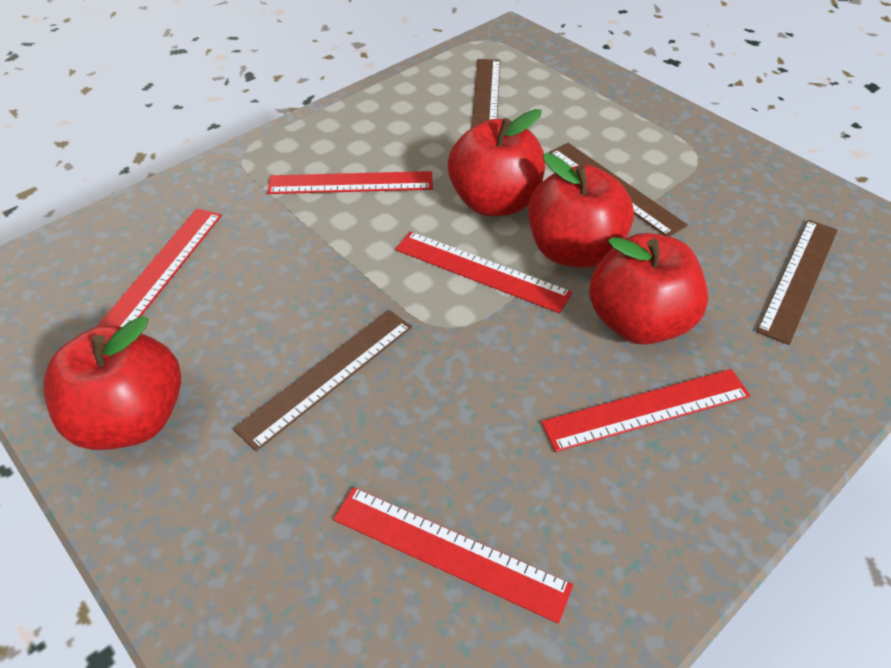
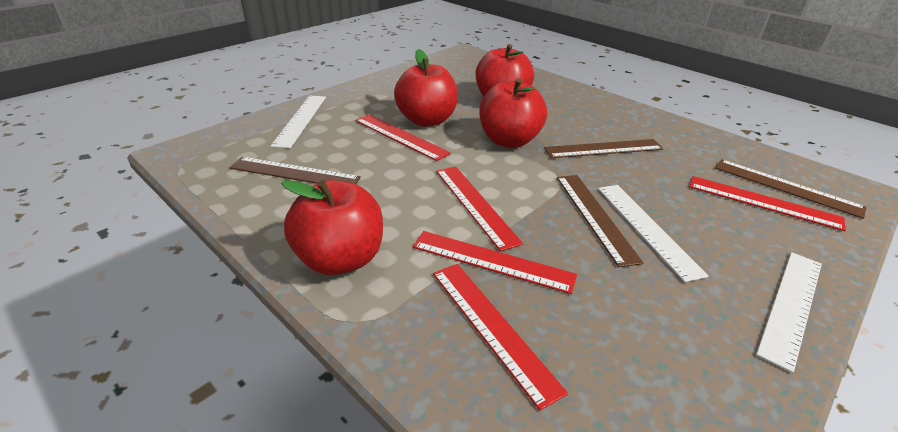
white ruler: none = 0 -> [271,95,326,148] [598,185,708,282] [756,252,822,373] = 3

